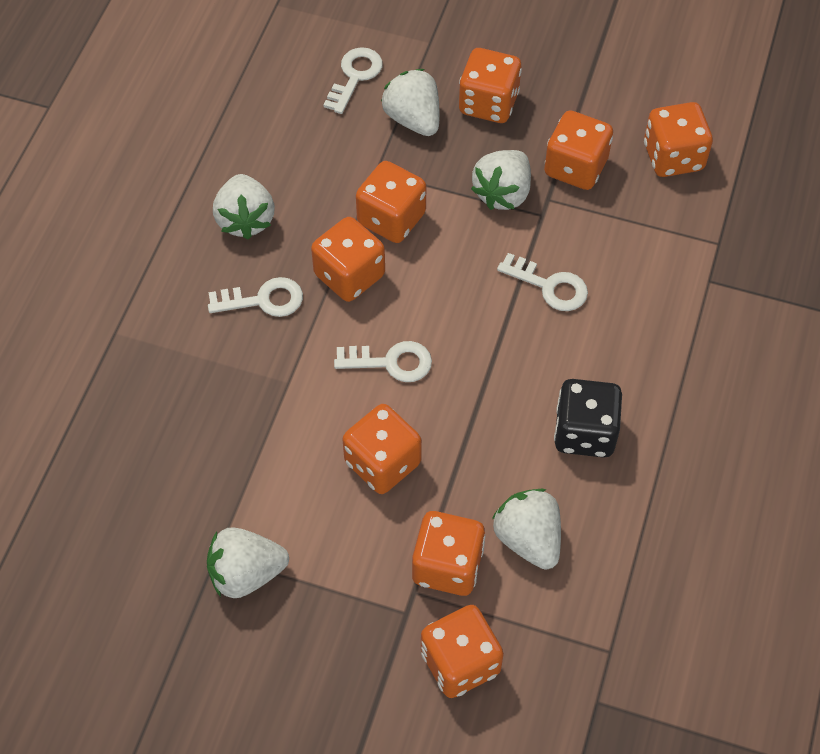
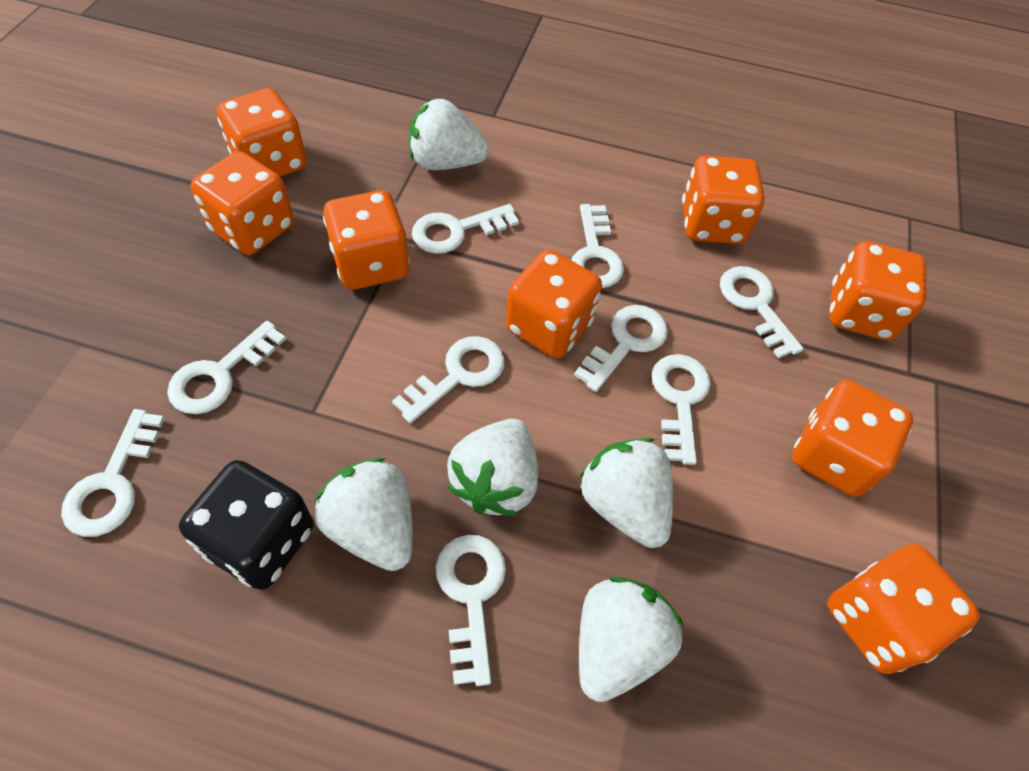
white key: [208,277,303,317] [324,47,383,114] [334,341,432,382] [497,253,588,311] = 4 -> [61,409,165,537] [167,321,286,414] [392,336,505,423] [412,204,519,254] [436,535,506,686] [571,204,624,288] [574,305,668,392] [652,354,711,465] [720,266,804,358] = 9

